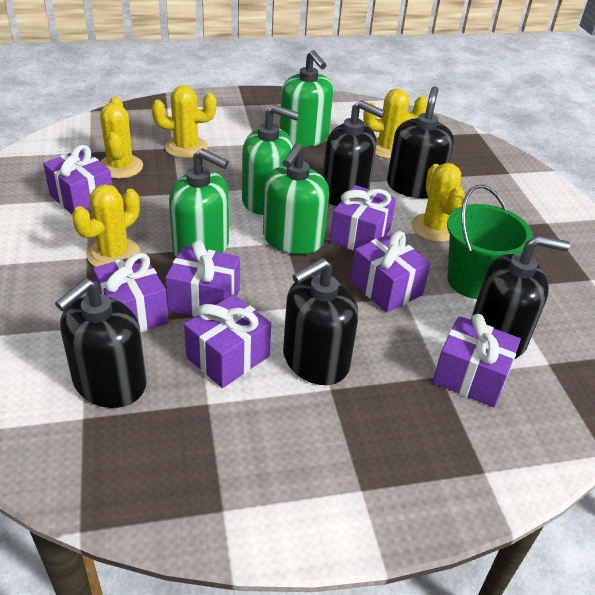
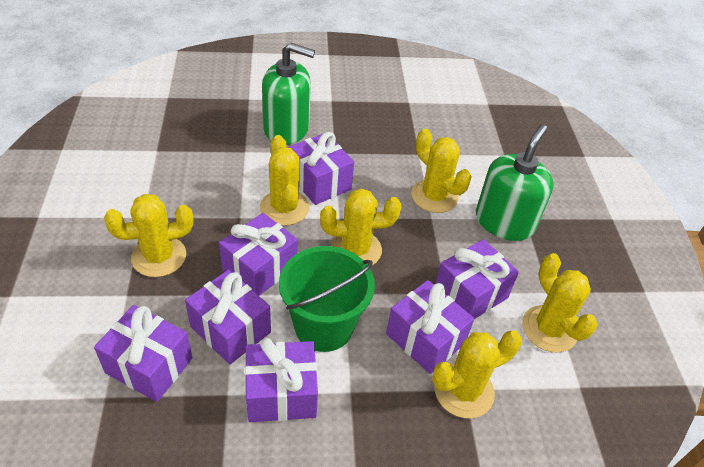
black soap dispenser: [55,278,147,408] [283,258,358,385] [323,100,385,206] [387,86,454,198] [471,235,570,359] = 5 -> none = 0
green soap dispenser: [169,148,229,258] [242,105,300,215] [263,143,329,254] [280,50,333,147] = 4 -> [262,42,315,145] [476,124,554,241] = 2
yellow cactus: [72,184,140,267] [100,97,143,179] [152,85,217,158] [363,88,427,159] [411,163,465,242] = 5 -> [104,194,193,277] [260,135,309,226] [320,189,402,265] [411,129,472,213] [432,331,522,418] [522,253,598,353] = 6

